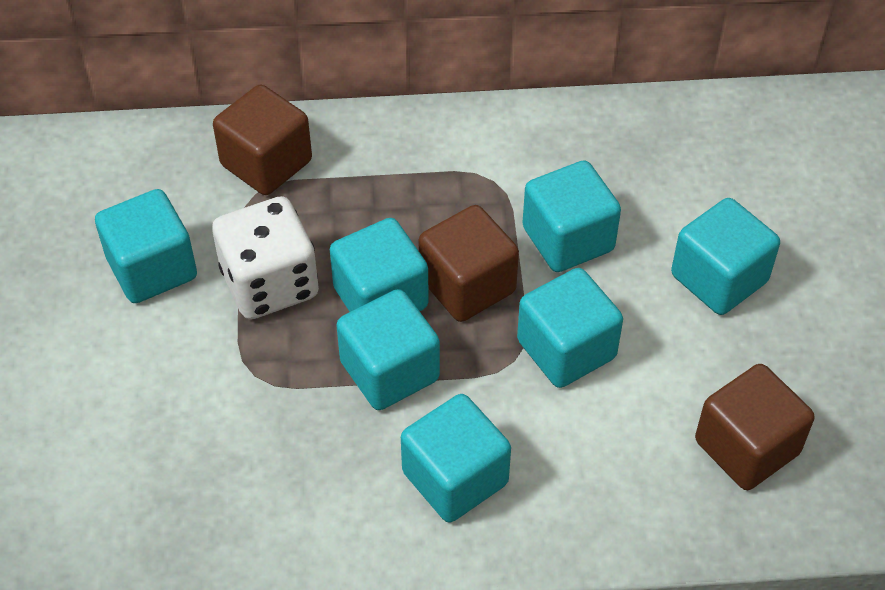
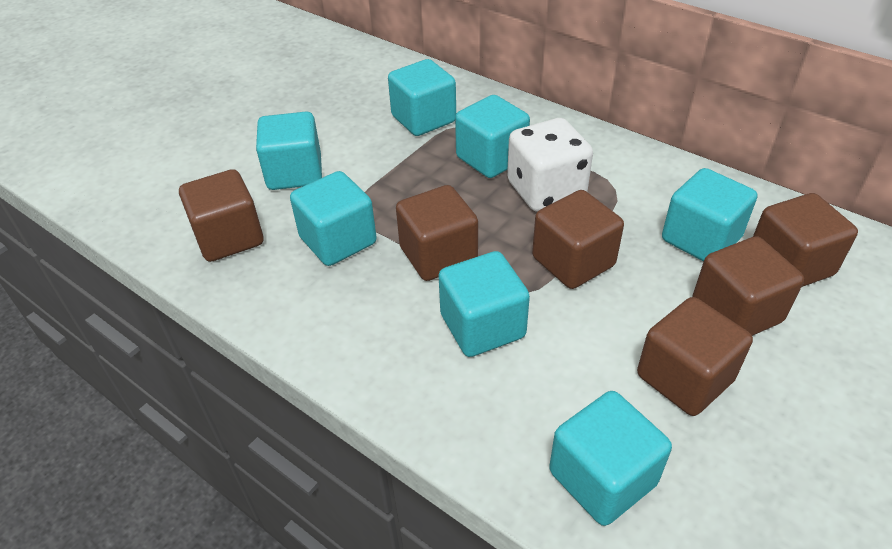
brown cube: [213,85,312,195] [419,205,519,322] [695,364,814,490] = 3 -> [179,169,263,262] [396,185,478,281] [532,190,624,289] [637,297,753,416] [692,236,804,336] [753,193,858,287] = 6

